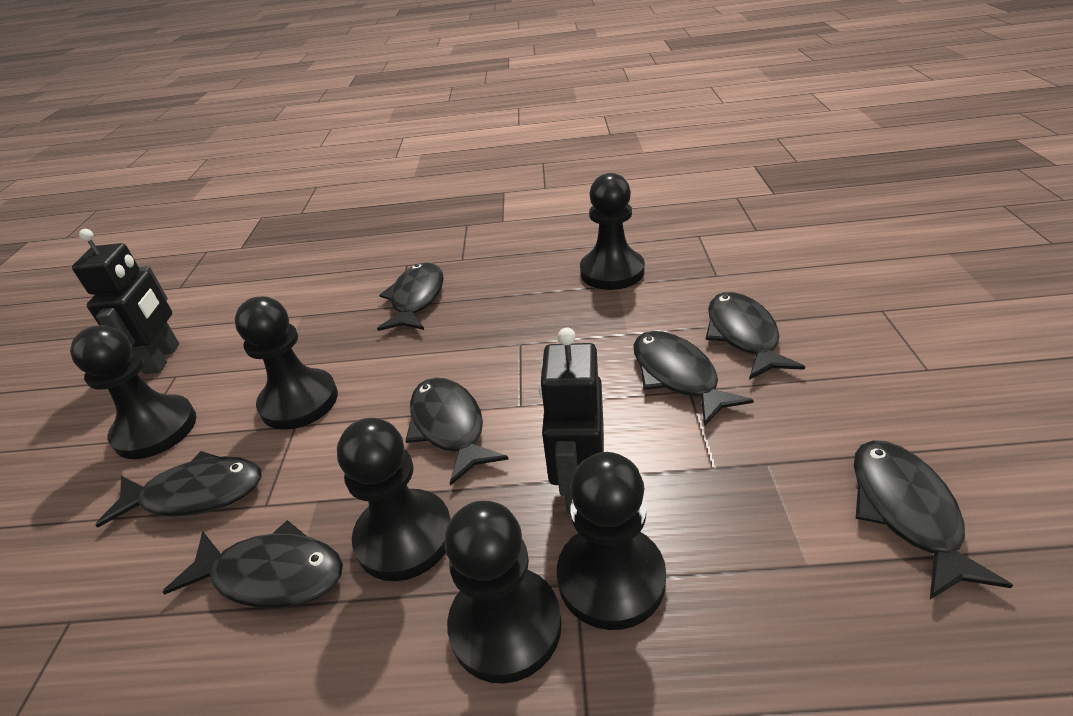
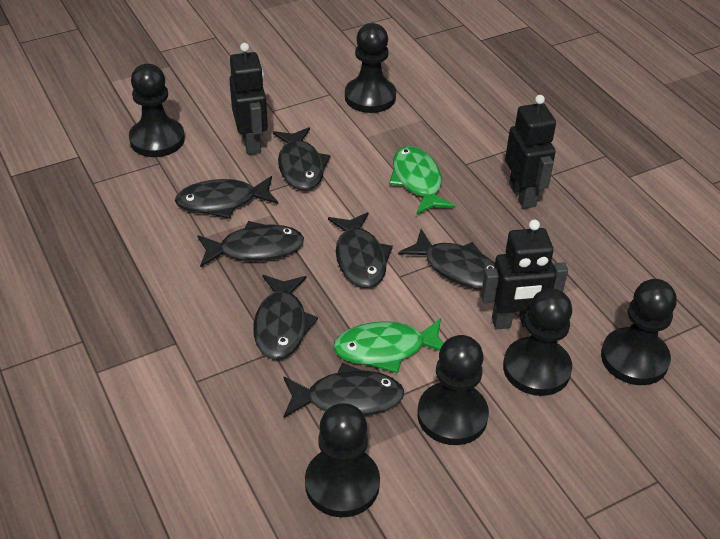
black robot: [72,229,179,374] [539,327,604,514] = 2 -> [229,43,268,155] [481,220,568,329] [505,95,556,209] = 3
green fish: none = 0 -> [333,318,444,373] [389,146,455,215] = 2

